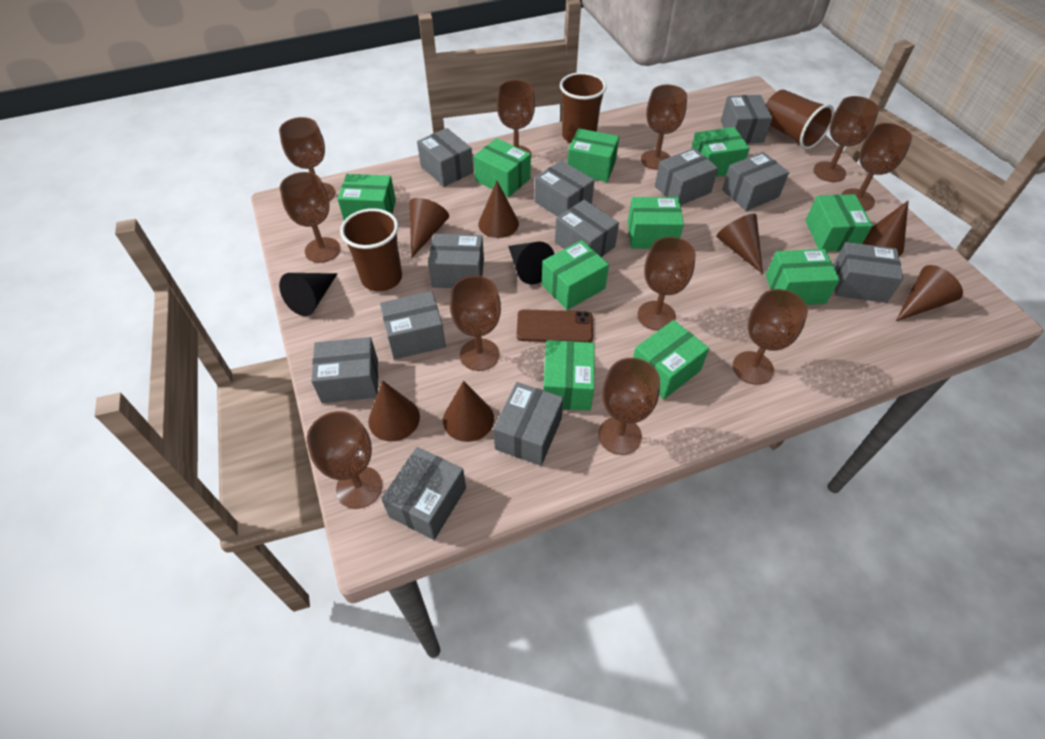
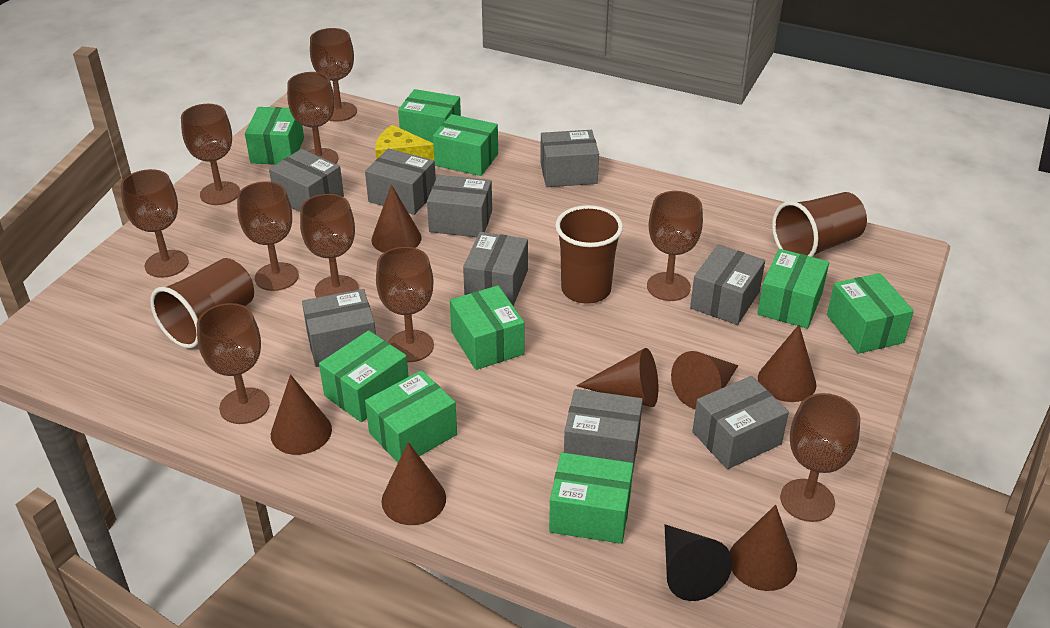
black cone: [279,273,338,316] [508,241,554,284] = 2 -> [665,525,732,601] = 1
brown goblet: [279,117,335,201] [280,172,340,263] [307,411,382,509] [450,276,501,371] [497,80,535,157] [598,358,660,455] [638,237,696,331] [641,85,687,170] [733,289,808,385] [813,96,879,182] [841,123,912,211] = 11 -> [120,169,189,278] [181,104,240,205] [197,303,270,424] [237,181,299,291] [287,72,339,164] [300,194,359,298] [310,28,357,122] [376,247,434,362] [647,191,703,301] [780,393,860,522] = 10
brown phone: [516,309,593,342] = 1 -> none = 0
green box: [338,174,396,220] [473,138,531,197] [542,240,609,310] [543,340,595,411] [567,128,619,182] [628,197,684,249] [633,320,709,399] [691,127,750,177] [765,249,840,305] [805,194,873,252] = 10 -> [245,107,304,165] [319,330,409,422] [365,370,457,463] [398,89,461,143] [433,114,498,176] [450,285,525,370] [549,452,633,544] [757,249,829,329] [827,273,914,354] = 9
grey box: [311,337,378,403] [380,291,446,359] [381,447,466,540] [417,128,473,187] [428,234,484,288] [493,382,563,466] [535,160,595,217] [555,200,619,257] [655,148,718,206] [721,95,773,144] [722,152,789,211] [833,242,903,303] = 12 -> [269,149,344,212] [302,289,376,367] [365,148,436,215] [427,175,492,237] [463,232,528,306] [540,130,599,187] [564,389,643,469] [690,244,765,325] [692,376,789,469] = 9
yellow cheese: none = 0 -> [375,125,434,160] = 1

